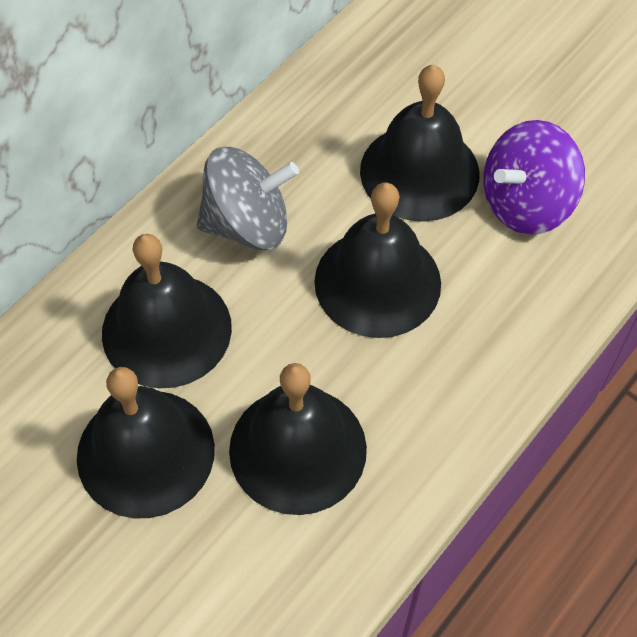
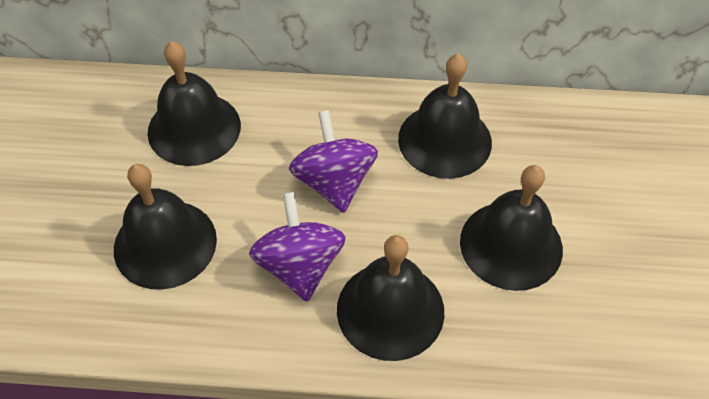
grey spinning top: [197,147,299,250] = 1 -> none = 0
purple spinning top: [483,120,585,235] = 1 -> [249,192,345,302] [289,110,378,213] = 2

